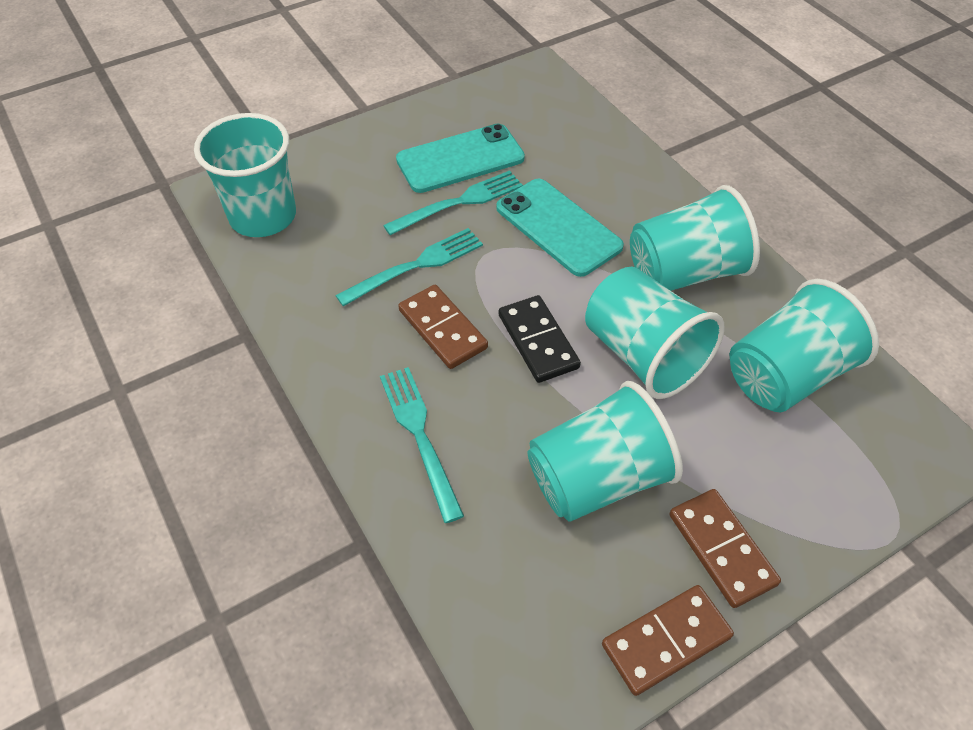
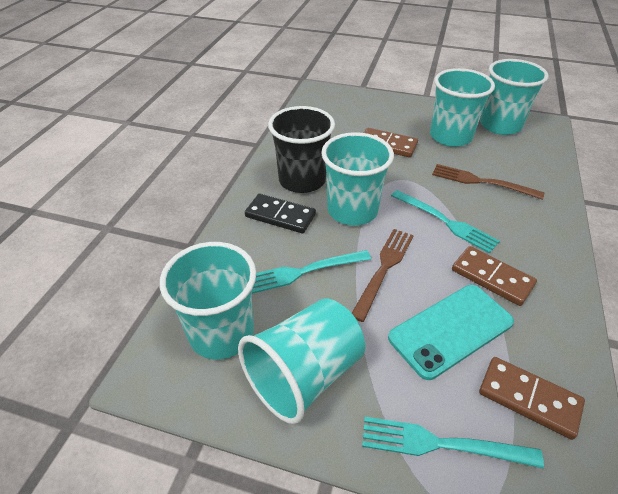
black cup: none = 0 -> [268,106,335,193] = 1
brown fork: none = 0 -> [352,229,414,322] [432,164,544,200] = 2
turquoise phone: [396,124,525,193] [496,179,624,277] = 2 -> [388,285,514,380] = 1

